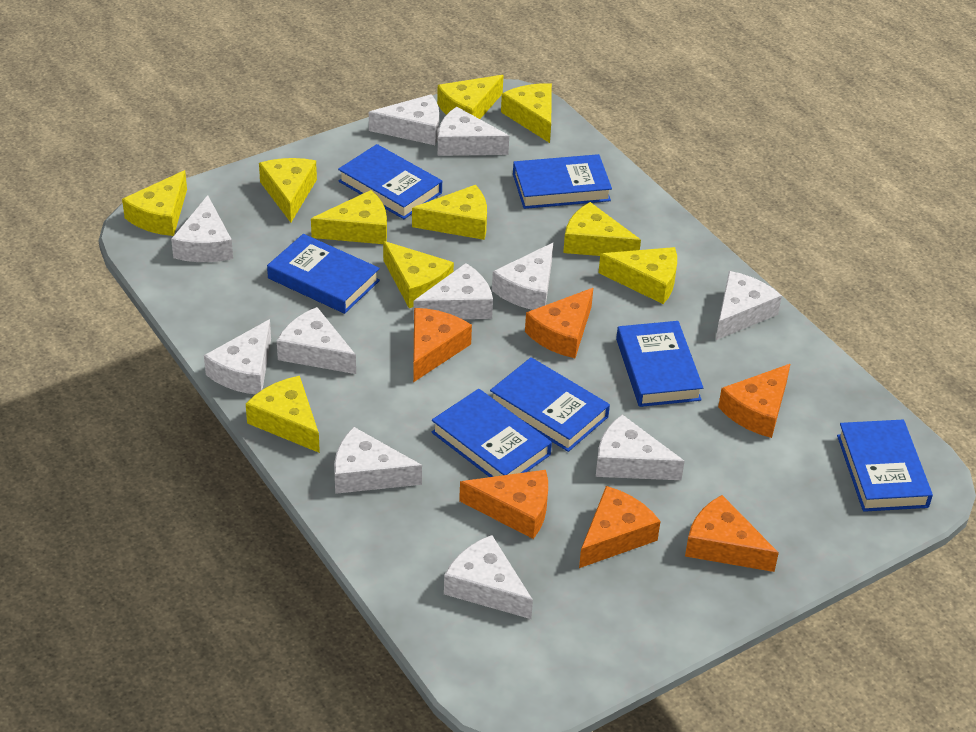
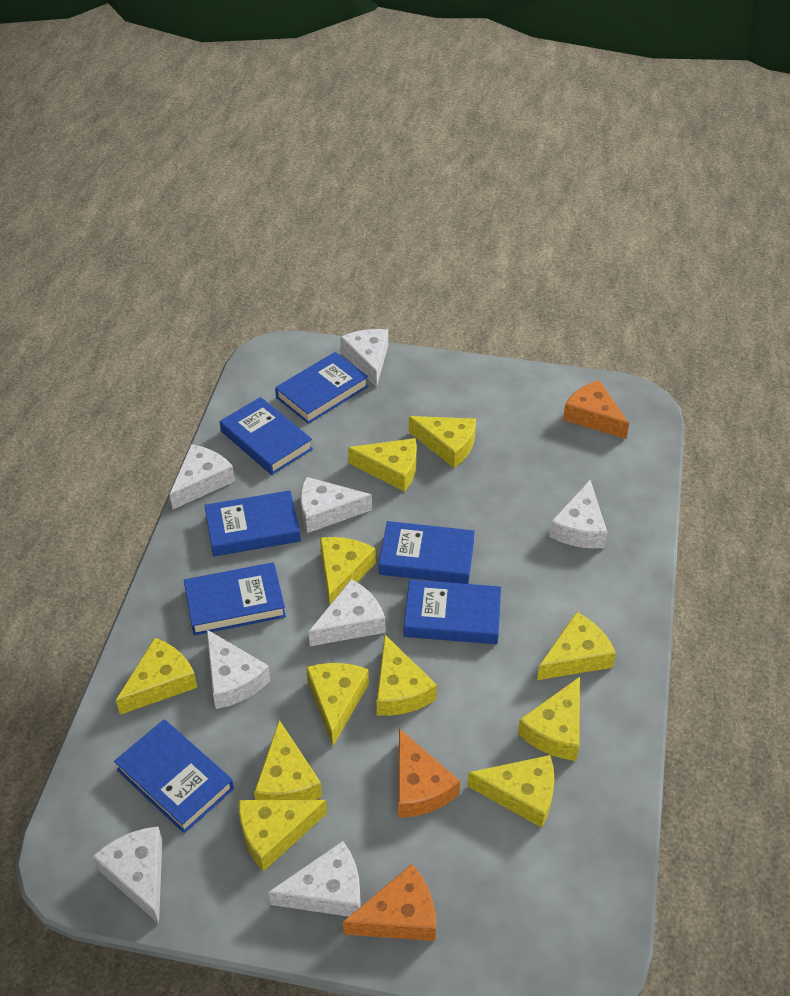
orange cheese: [413,308,472,382] [459,470,548,539] [525,288,593,358] [579,486,660,568] [685,495,779,572] [718,364,790,438] = 6 -> [343,864,436,941] [398,729,460,818] [563,380,629,439] = 3
white cheese: [171,195,233,262] [204,319,271,394] [277,307,356,374] [334,427,422,494] [369,94,439,145] [413,263,493,320] [438,107,509,156] [444,535,533,619] [492,243,553,310] [596,415,685,480] [716,271,782,340] = 11 -> [92,826,162,924] [170,444,235,509] [207,630,270,709] [268,841,361,917] [301,477,372,533] [308,579,385,646] [340,329,388,387] [549,480,608,548] = 8
yellow cheese: [122,170,187,236] [246,376,320,453] [259,158,317,223] [311,190,387,244] [383,241,454,308] [412,185,487,240] [437,75,503,119] [501,83,552,143] [563,202,641,256] [598,247,677,304] = 10 -> [116,638,197,715] [239,800,327,872] [254,720,322,800] [306,663,369,746] [320,537,376,606] [348,438,417,492] [377,635,437,716] [409,416,476,468] [467,755,554,828] [518,677,580,761] [537,612,616,680] = 11

